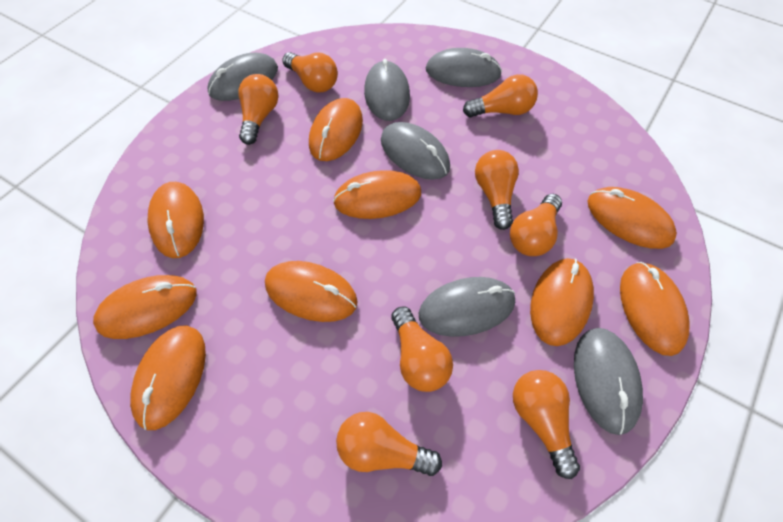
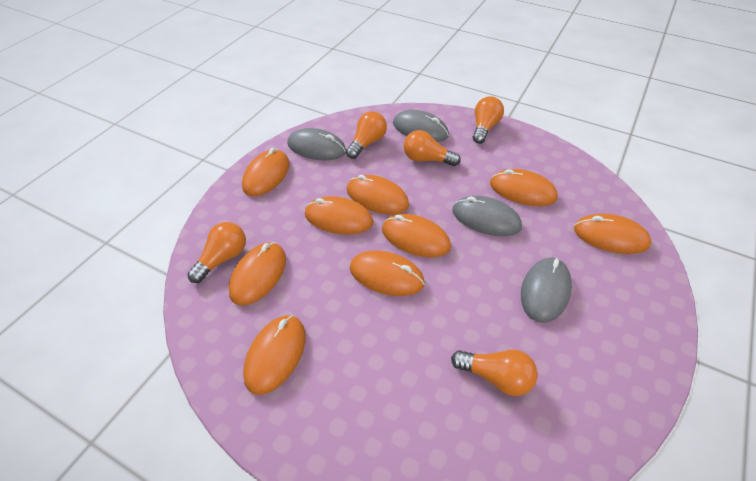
grey mouse: [207,53,278,101] [364,59,410,121] [381,122,450,180] [418,277,515,337] [426,48,502,87] [574,328,643,435] = 6 -> [287,128,346,160] [393,110,449,142] [452,196,522,236] [521,257,572,323] = 4
orange light bulb: [238,74,279,145] [282,52,338,93] [336,412,442,476] [391,306,453,392] [463,74,538,118] [475,150,519,230] [510,194,562,256] [513,370,580,479] = 8 -> [187,222,246,283] [346,111,387,159] [404,130,461,166] [451,350,537,396] [473,96,504,144] = 5

